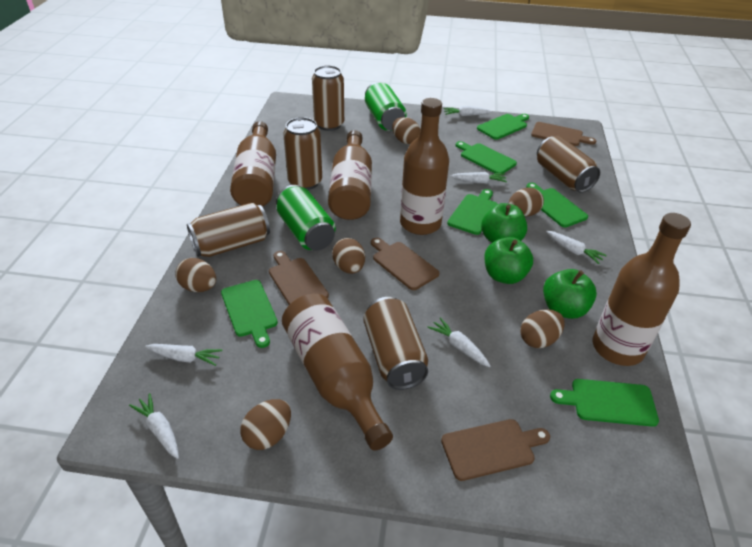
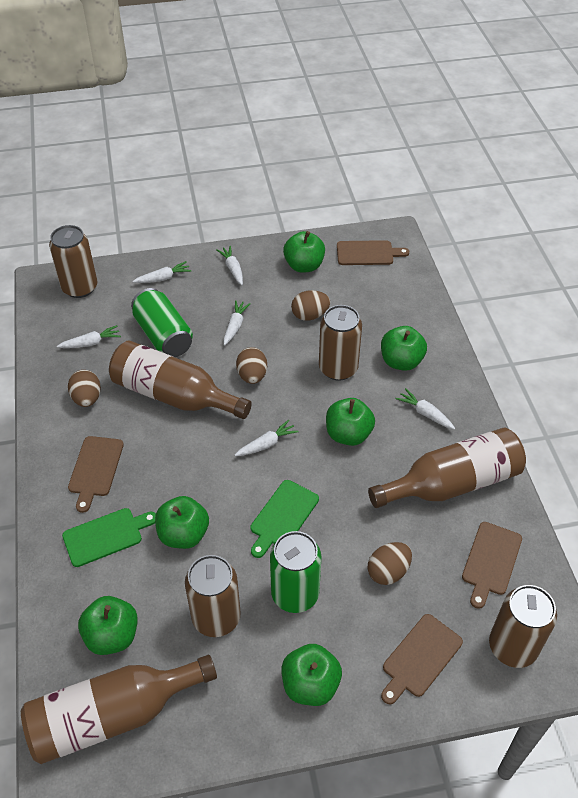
brown bottle: [230,121,276,207] [282,294,393,451] [328,130,372,220] [400,98,449,235] [593,213,691,366] = 5 -> [21,655,217,764] [109,340,252,419] [368,428,526,508] = 3
brown can: [187,202,270,257] [283,117,322,190] [312,65,344,131] [363,297,428,390] [537,136,600,193] = 5 -> [49,225,97,298] [185,555,241,637] [319,305,362,381] [489,585,557,668] = 4
brown egg: [175,258,216,292] [240,399,291,450] [332,238,365,274] [392,117,420,144] [508,187,544,216] [521,309,565,348] = 6 -> [68,370,101,407] [236,347,267,384] [291,290,330,321] [368,542,412,585] = 4
green apple: [481,203,527,243] [484,237,533,284] [543,269,597,319] = 3 -> [78,596,138,655] [155,496,209,549] [281,644,342,706] [283,231,325,273] [326,398,375,446] [381,326,427,371] = 6
green cutting board: [221,280,278,348] [447,189,497,235] [456,141,517,173] [477,114,529,140] [526,183,588,227] [550,379,659,427] = 6 -> [62,508,156,567] [251,480,319,558] = 2

